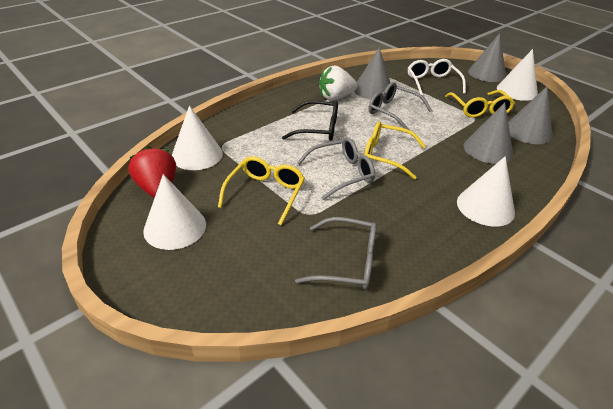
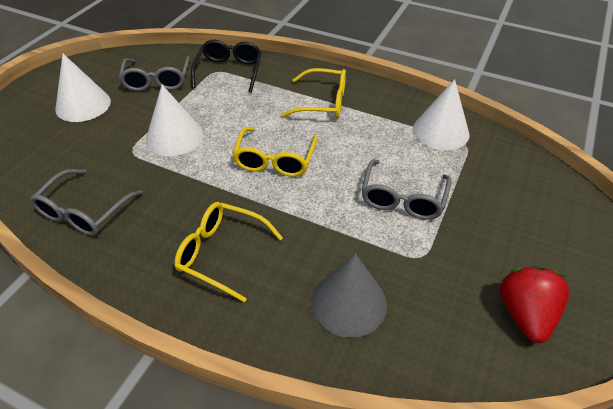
grey cone: [354,47,391,99] [464,102,513,164] [468,33,506,82] [508,86,552,144] = 4 -> [311,253,387,338] = 1
white cone: [143,174,206,250] [172,106,223,170] [457,156,515,227] [497,49,538,101] = 4 -> [55,54,111,122] [146,85,203,156] [413,79,469,150] = 3
white glasses: [408,59,466,96] = 1 -> none = 0
white strawberry: [319,65,357,100] = 1 -> none = 0

